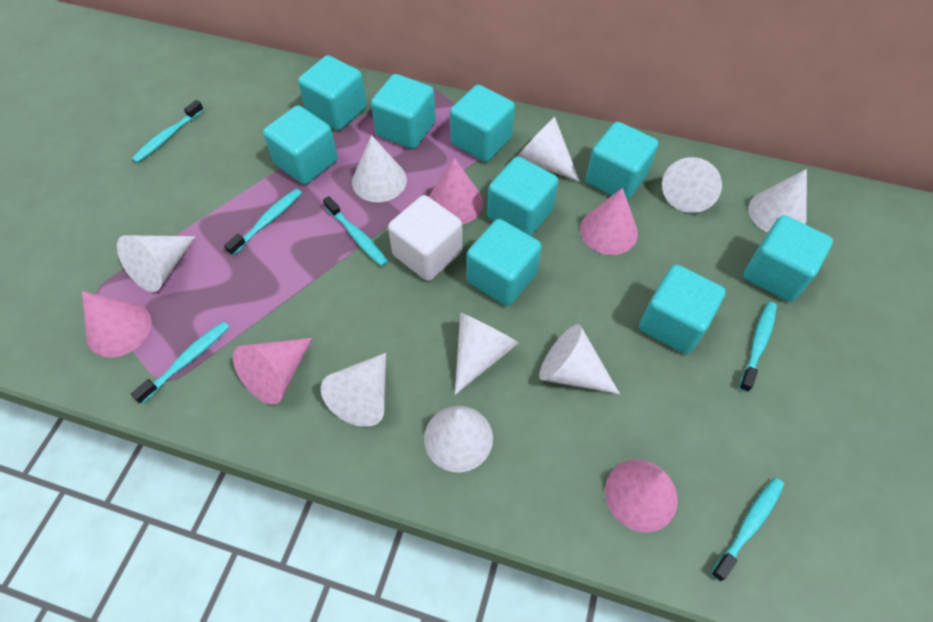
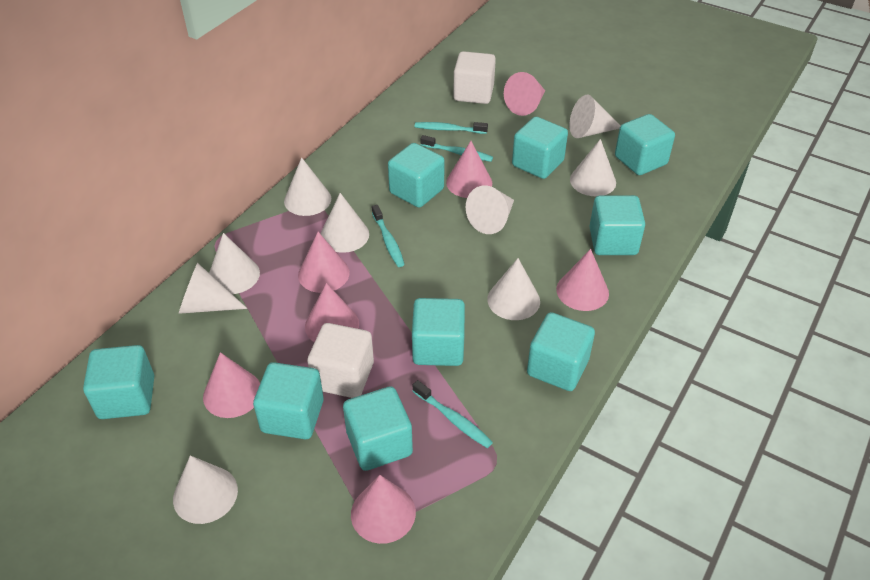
pink cone: [82,291,151,357] [233,338,312,405] [429,158,483,224] [580,188,638,255] [605,460,678,532] = 5 -> [203,352,260,418] [298,232,350,293] [305,283,359,342] [351,475,416,544] [446,141,492,198] [504,72,545,116] [556,249,609,311] = 7
turquoise toothbrush: [131,322,229,404] [132,100,204,163] [224,189,302,256] [323,196,388,266] [711,478,784,581] [739,302,777,392] = 6 -> [372,205,405,267] [413,380,493,448] [415,122,488,134] [420,135,493,162] = 4
white cube: [388,195,462,281] = 1 -> [307,323,374,398] [453,51,496,104] = 2

